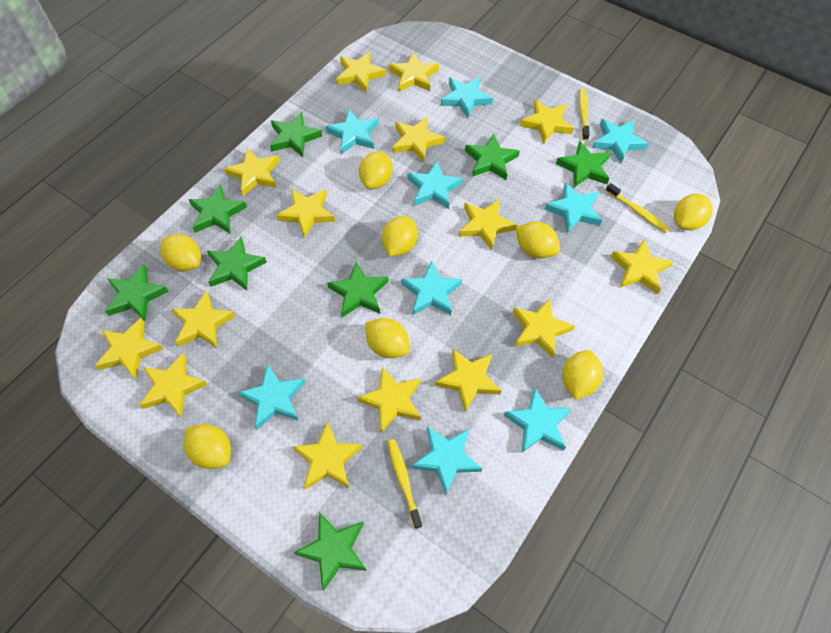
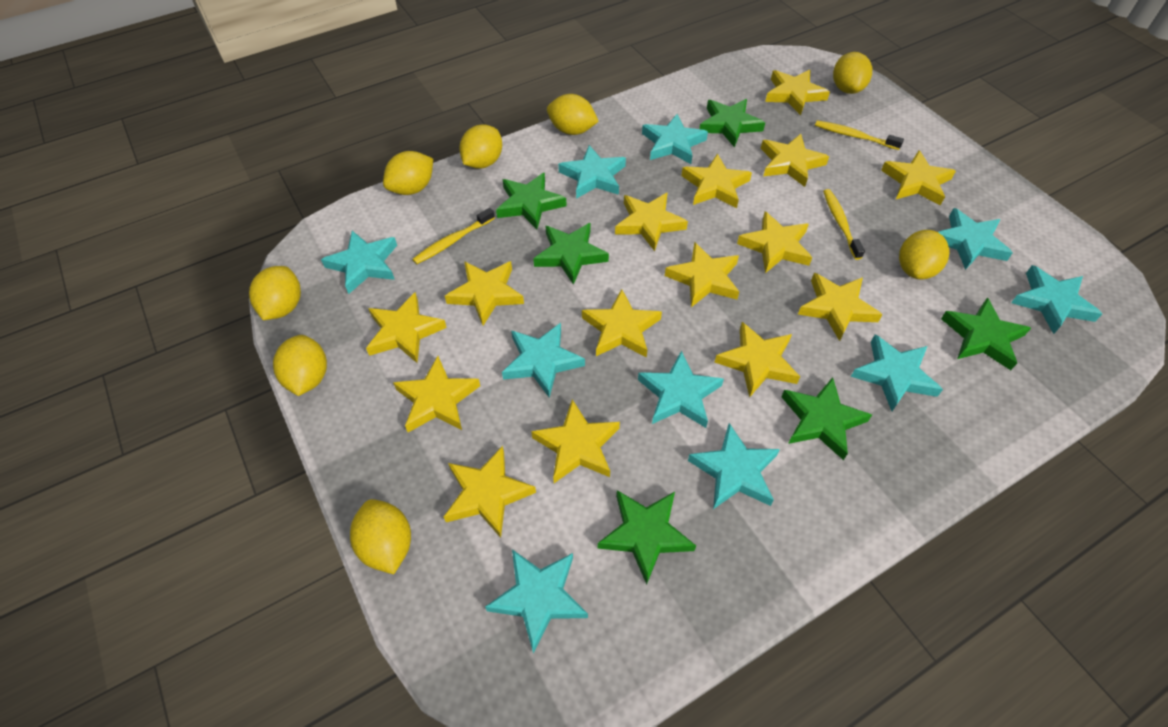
green star: [105,264,169,321] [188,184,247,233] [207,237,267,290] [270,112,322,157] [294,512,367,591] [327,262,389,317] [465,134,520,180] [556,140,611,187] = 8 -> [496,172,567,230] [533,223,609,285] [598,490,696,585] [700,99,765,147] [782,377,872,460] [941,298,1031,370] = 6
turquoise star: [238,364,305,430] [326,109,379,154] [401,261,462,315] [407,161,463,209] [412,427,482,495] [441,77,493,118] [504,388,572,452] [544,182,602,233] [592,119,649,163] = 9 -> [321,231,397,294] [485,549,588,653] [502,323,585,397] [558,145,626,199] [638,350,724,428] [642,114,708,164] [688,423,780,509] [851,335,943,411] [938,208,1013,270] [1011,265,1102,334] = 10

